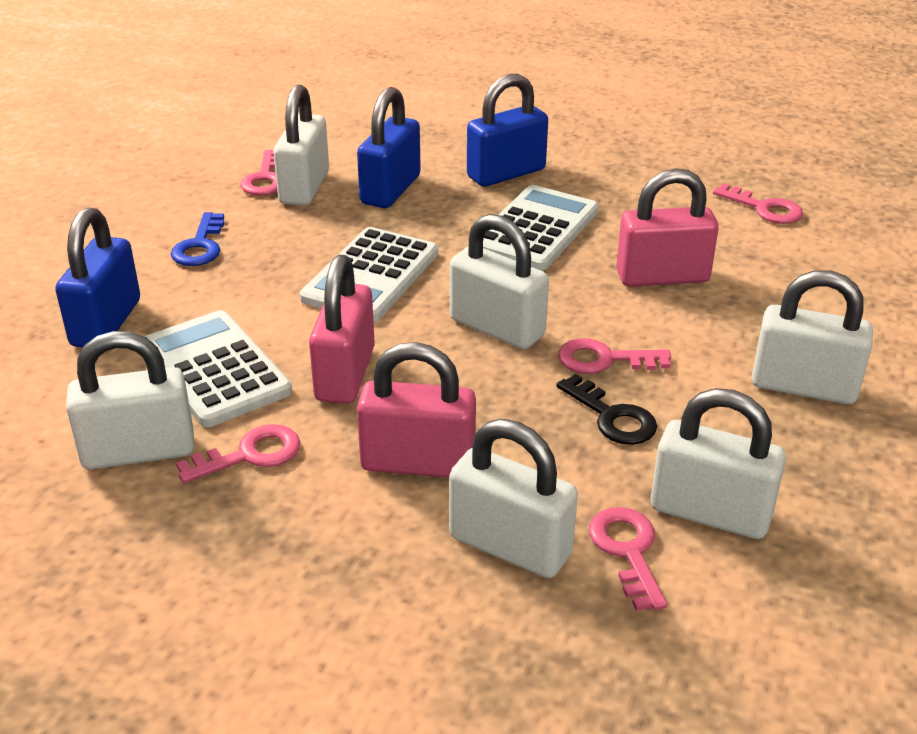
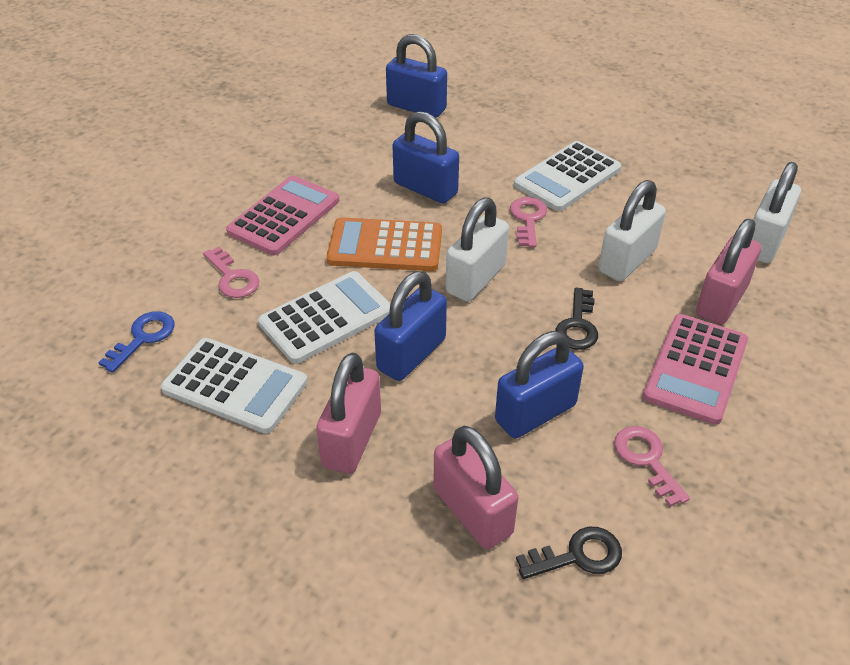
black key: [556,374,657,445] = 1 -> [516,527,622,579] [555,288,598,350] = 2
blue padlock: [55,207,140,347] [357,87,421,208] [467,74,548,187] = 3 -> [374,271,447,381] [386,34,447,118] [392,111,459,204] [495,331,584,438] = 4
orange calculator: none = 0 -> [326,217,442,271] = 1
pink calculator: none = 0 -> [226,175,339,255] [643,314,748,425] = 2
pink key: [176,424,300,483] [240,150,277,195] [558,338,671,374] [589,507,667,611] [713,184,803,224] = 5 -> [203,247,259,298] [510,197,547,247] [614,426,690,507] = 3
white padlock: [66,331,194,469] [273,84,329,206] [449,419,578,578] [450,214,549,349] [651,388,786,539] [752,270,873,404] = 6 -> [446,198,509,302] [598,180,666,281] [752,162,801,263] = 3

